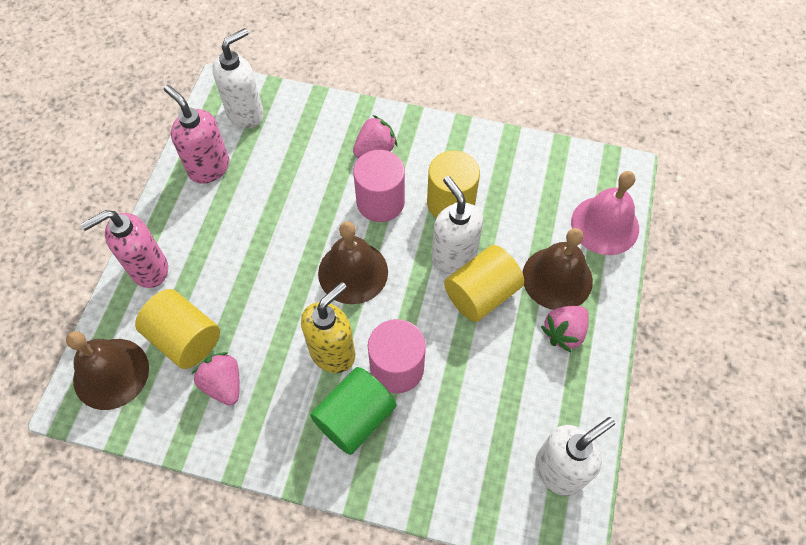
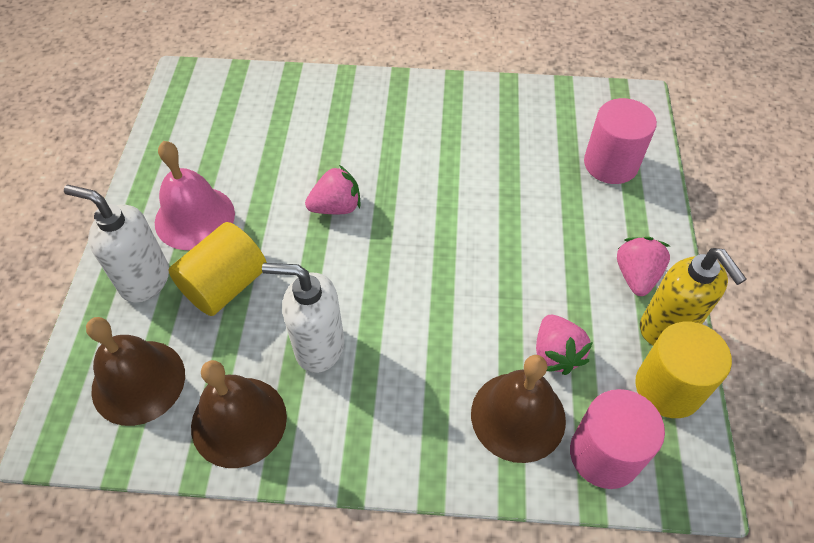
green cylinder: [310,367,396,455] = 1 -> none = 0
pink soap dispenser: [81,210,168,288] [164,85,229,184] = 2 -> none = 0
white soap dispenser: [212,28,264,128] [432,176,483,274] [536,417,615,496] = 3 -> [64,185,169,303] [262,263,344,373] = 2
yellow cylinder: [135,289,220,369] [427,150,480,218] [444,245,524,322] = 3 -> [168,222,267,316] [635,322,732,418] = 2

